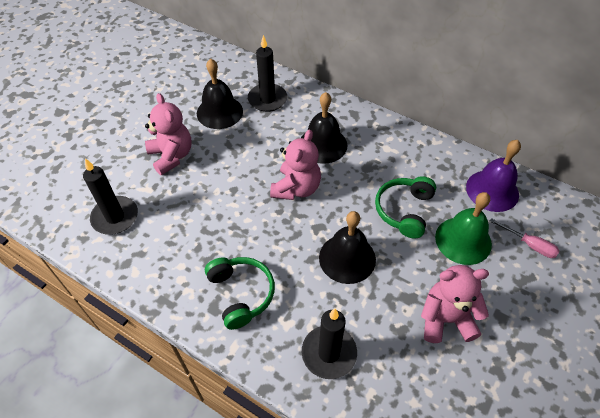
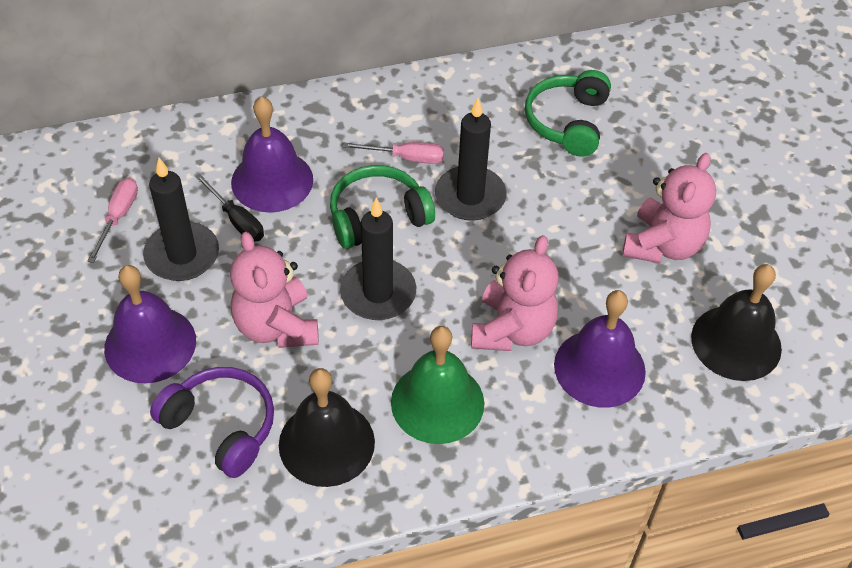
black bell: [197,58,243,129] [301,92,347,164] [319,211,376,284] = 3 -> [279,368,375,487] [691,264,782,381] = 2
black screwdriver: none = 0 -> [195,174,264,242] = 1
pink screwdriver: [490,218,560,258] = 1 -> [88,178,138,263] [343,142,444,164] = 2
purple bell: [466,140,521,212] = 1 -> [104,265,196,383] [231,96,313,213] [554,290,646,408] = 3
purple headphones: none = 0 -> [150,367,274,478] = 1

